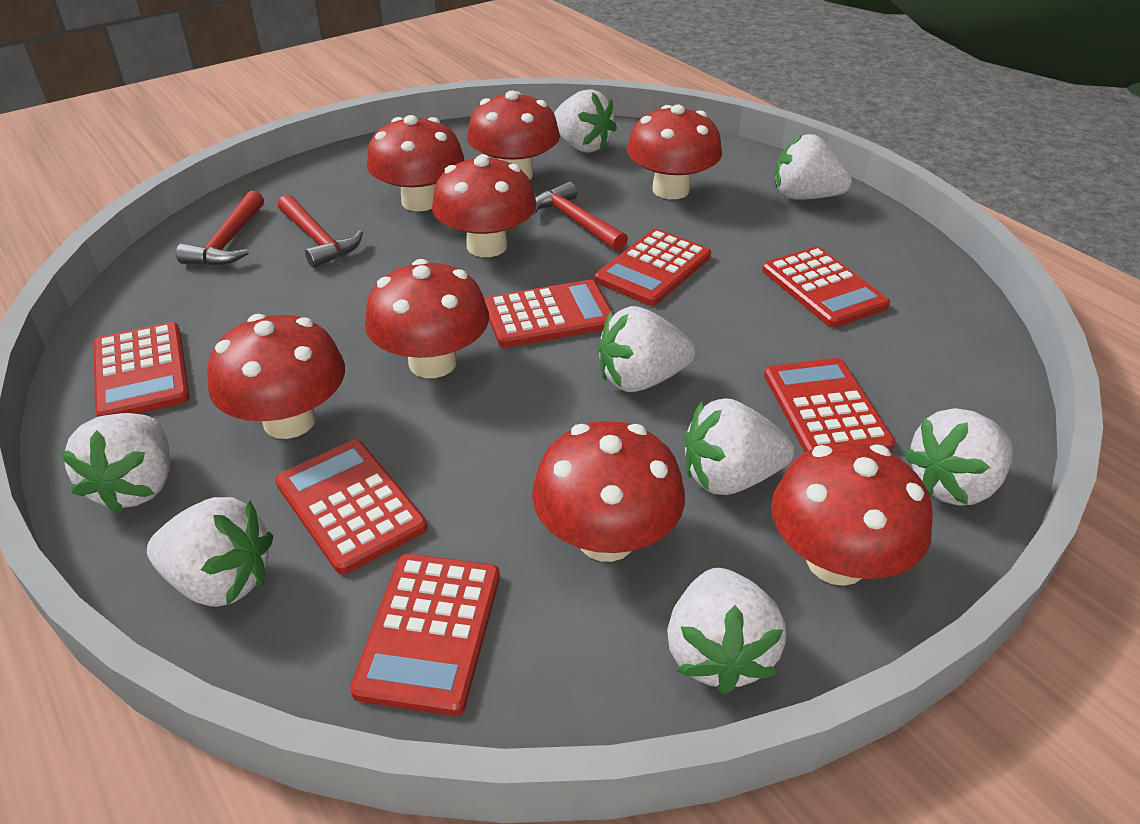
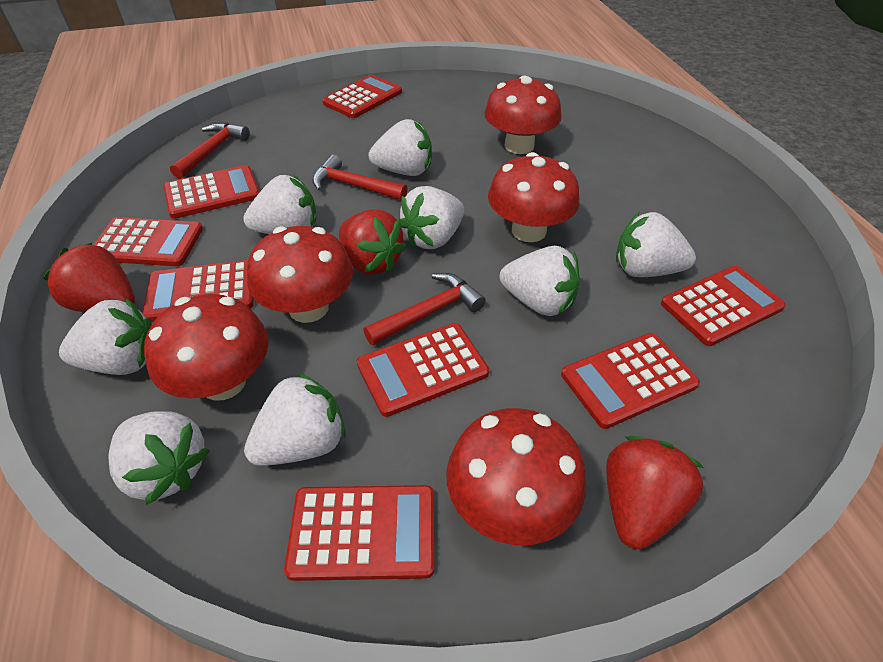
red calculator: [93,322,189,417] [275,440,427,574] [350,554,500,716] [485,280,614,348] [595,229,711,306] [762,246,890,328] [764,358,895,452] = 7 -> [94,217,203,266] [142,260,254,322] [163,165,260,219] [284,485,434,581] [322,75,402,118] [357,323,489,417] [561,333,700,429] [661,266,786,346] = 8
red mushroom: [207,314,345,439] [365,259,489,378] [367,115,464,211] [432,154,537,257] [467,91,560,180] [532,421,685,562] [627,105,722,199] [771,442,933,586] = 8 -> [144,294,269,401] [247,226,353,323] [446,408,587,545] [484,76,561,154] [488,152,580,242] = 5
red strawberry: none = 0 -> [43,243,135,312] [339,209,407,275] [606,436,704,549] = 3

